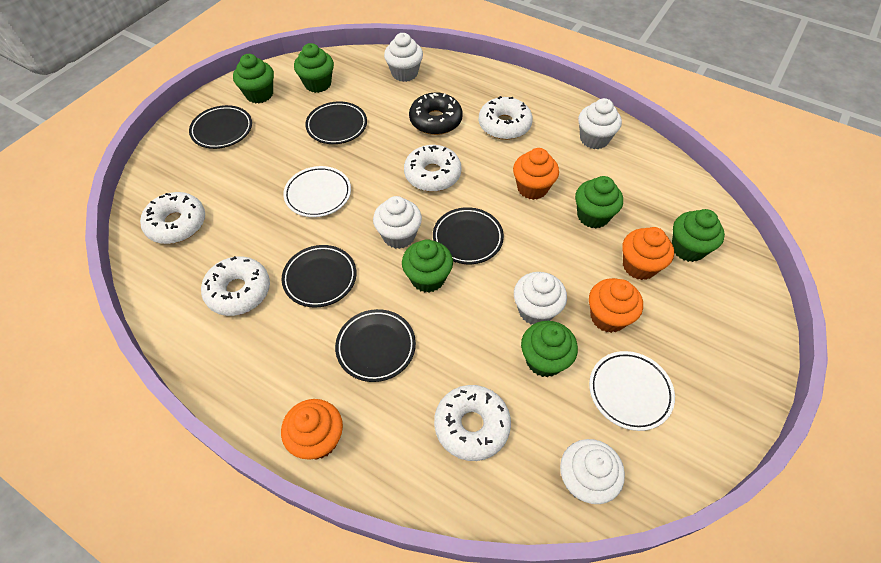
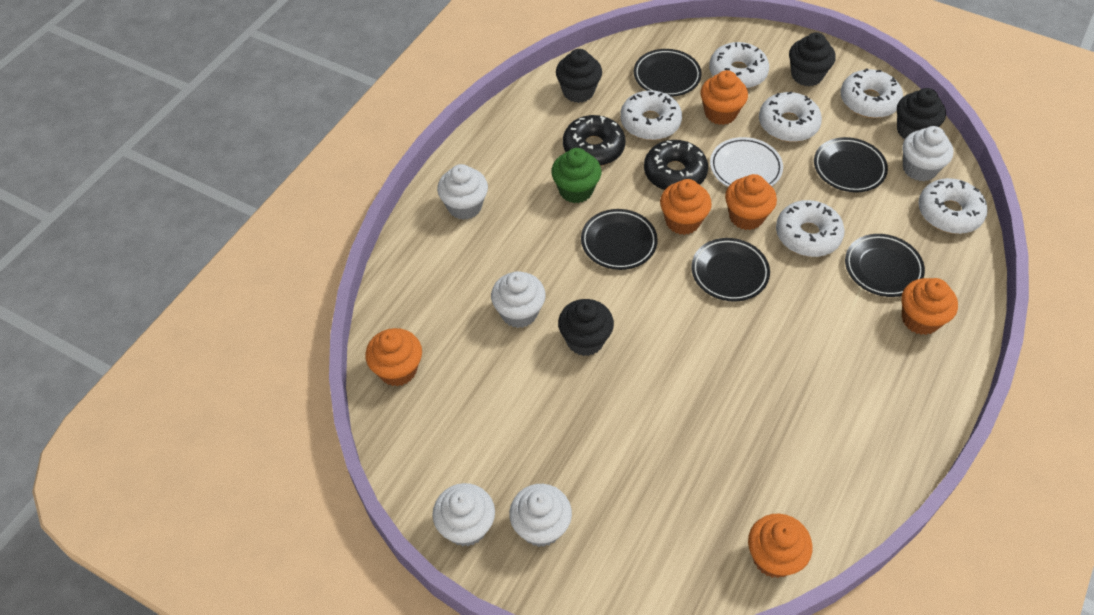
black cupcake: none = 0 -> [556,49,602,103] [558,299,614,356] [789,32,836,86] [897,88,946,139] = 4
black donut: [409,93,463,135] = 1 -> [563,115,625,166] [644,140,708,190] = 2
green cupcake: [233,54,274,103] [294,43,334,93] [402,239,453,293] [521,321,578,377] [575,176,623,228] [672,209,725,262] = 6 -> [551,148,601,203] = 1
orange cupcake: [281,399,343,460] [513,148,559,200] [589,278,643,333] [622,227,674,280] = 4 -> [365,328,422,386] [660,179,712,235] [701,70,748,125] [725,174,777,230] [748,514,813,578] [902,278,958,335] = 6
white donut: [140,192,205,244] [201,256,270,316] [404,145,462,192] [434,385,511,461] [478,96,533,140] = 5 -> [620,90,682,140] [709,42,769,89] [759,91,822,142] [776,200,845,257] [841,68,903,118] [918,178,988,234] = 6
white plate: [283,166,351,217] [589,351,675,431] = 2 -> [710,137,783,187] = 1

